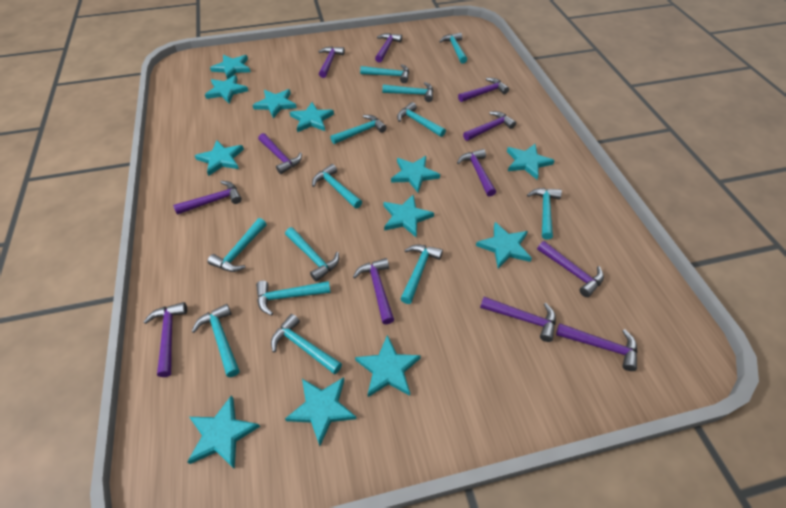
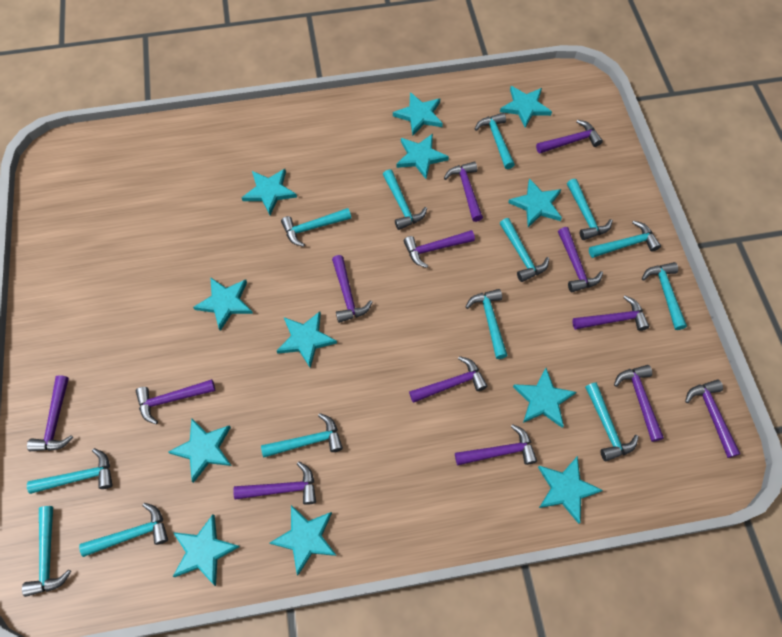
purple hammer: [144,302,187,377] [173,181,242,215] [258,133,302,174] [318,46,345,78] [353,258,394,324] [375,33,402,62] [457,149,496,196] [458,78,509,102] [463,111,516,141] [480,297,556,342] [537,241,604,297] [556,324,638,371] = 12 -> [27,375,73,451] [136,379,215,424] [233,462,316,505] [332,255,372,323] [404,230,475,268] [409,356,488,403] [444,161,483,222] [455,424,537,465] [536,120,603,154] [558,227,603,292] [572,296,649,331] [614,365,664,442] [685,380,741,458] = 13

